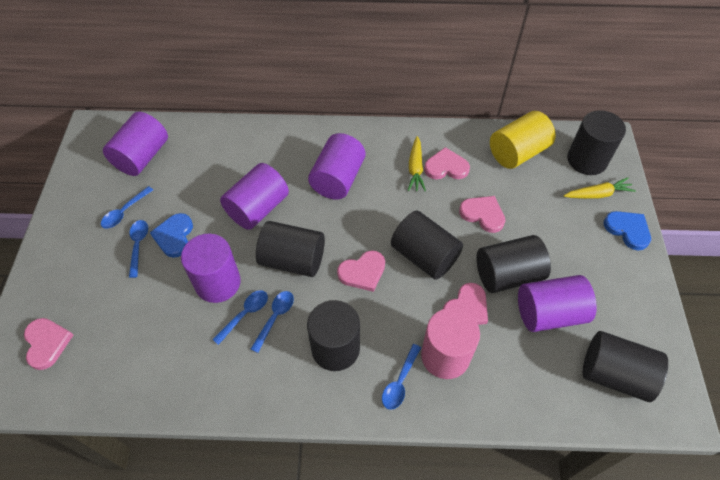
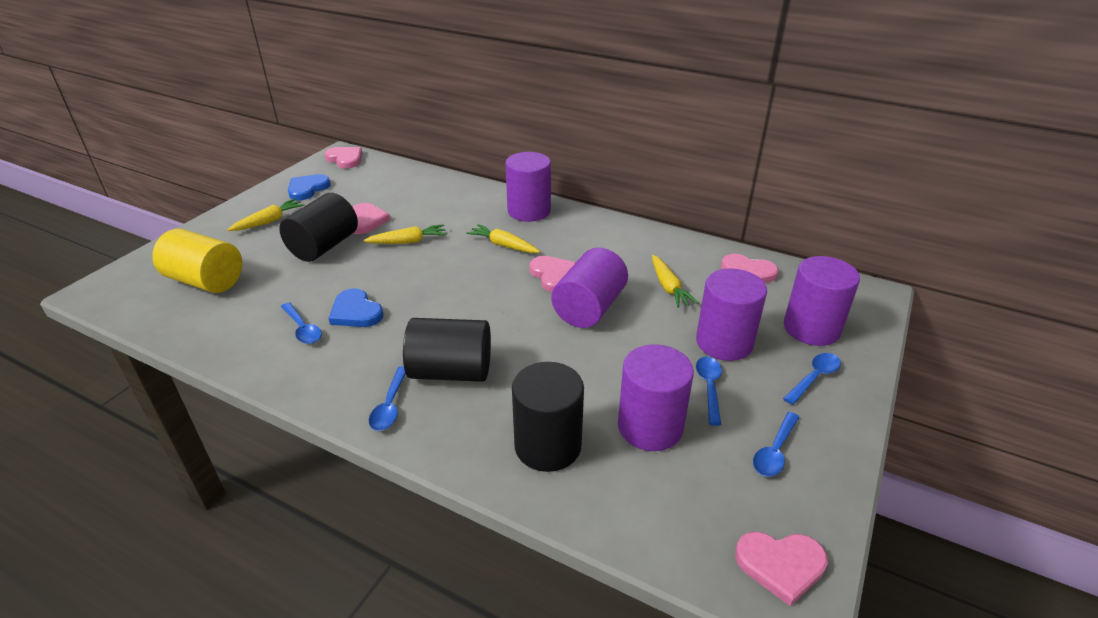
black cylinder: [256,221,325,277] [307,300,360,371] [391,210,463,280] [476,235,551,293] [567,110,626,175] [583,331,668,402] = 6 -> [279,193,358,262] [403,318,491,382] [512,362,584,472] = 3
pink cylinder: [421,308,480,379] = 1 -> none = 0
yellow carrot: [408,136,426,191] [564,178,636,199] = 2 -> [228,199,305,231] [364,224,447,244] [466,224,540,253] [652,255,699,308] = 4

